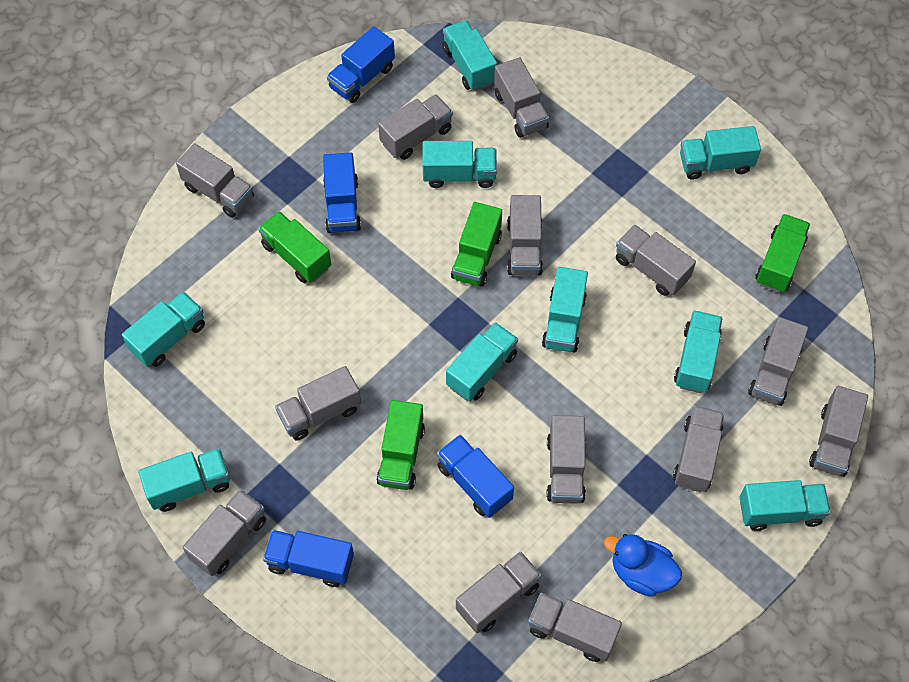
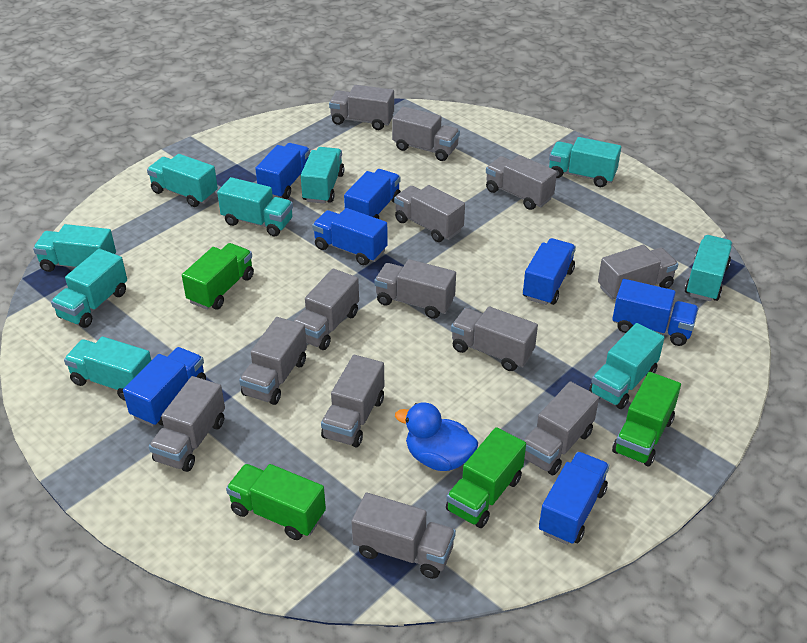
blue truck: [263,530,354,587] [323,152,361,233] [327,26,395,103] [437,434,514,518] = 4 -> [123,347,206,427] [255,143,310,199] [312,208,388,265] [344,169,401,219] [523,238,576,305] [539,452,609,545] [612,279,699,346] = 7

